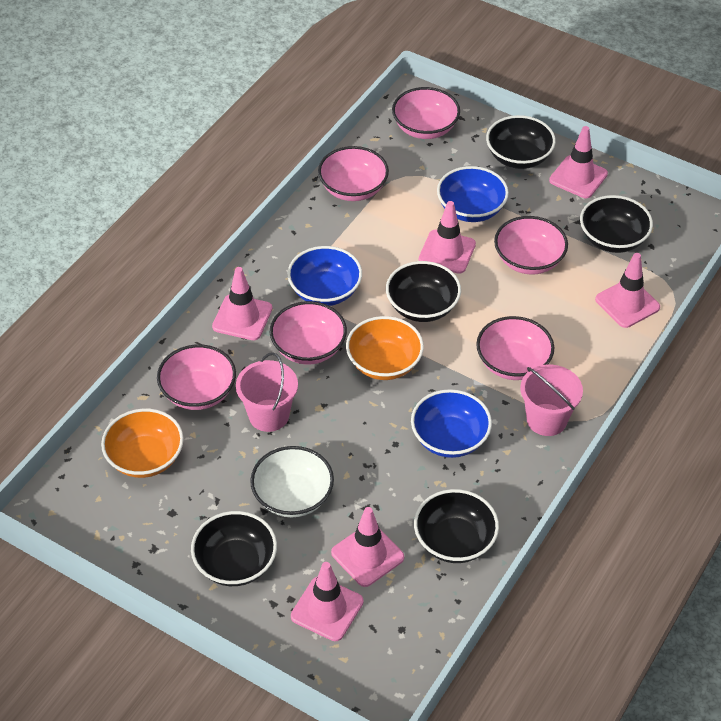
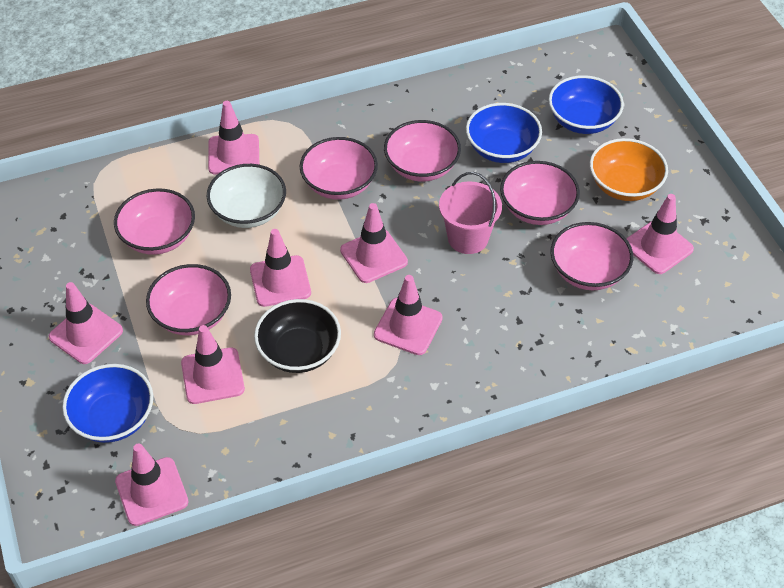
black bowl: [191,511,277,586] [386,261,461,322] [414,489,499,563] [486,115,556,169] [580,195,653,253] = 5 -> [254,299,341,373] = 1
orange bowl: [101,408,184,478] [346,316,424,380] = 2 -> [590,138,668,201] = 1
pink bucket: [236,352,298,432] [520,365,583,436] = 2 -> [439,172,502,254] = 1
pink traffic cone: [212,267,272,340] [291,562,364,641] [331,507,404,587] [419,201,476,274] [549,126,608,198] [595,253,660,328] = 6 -> [49,282,123,364] [115,444,188,526] [181,325,245,404] [208,101,259,175] [250,229,311,307] [340,203,408,283] [374,275,443,355] [626,194,694,274] = 8

